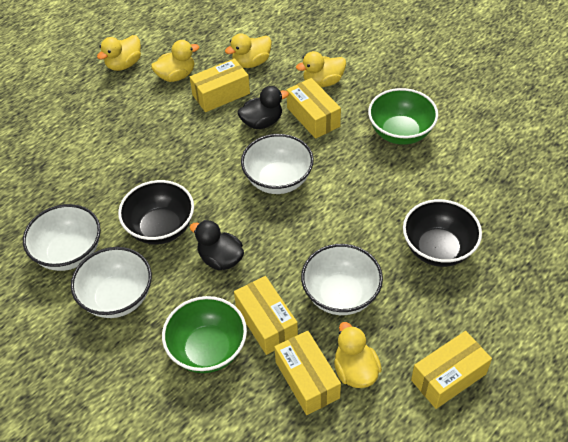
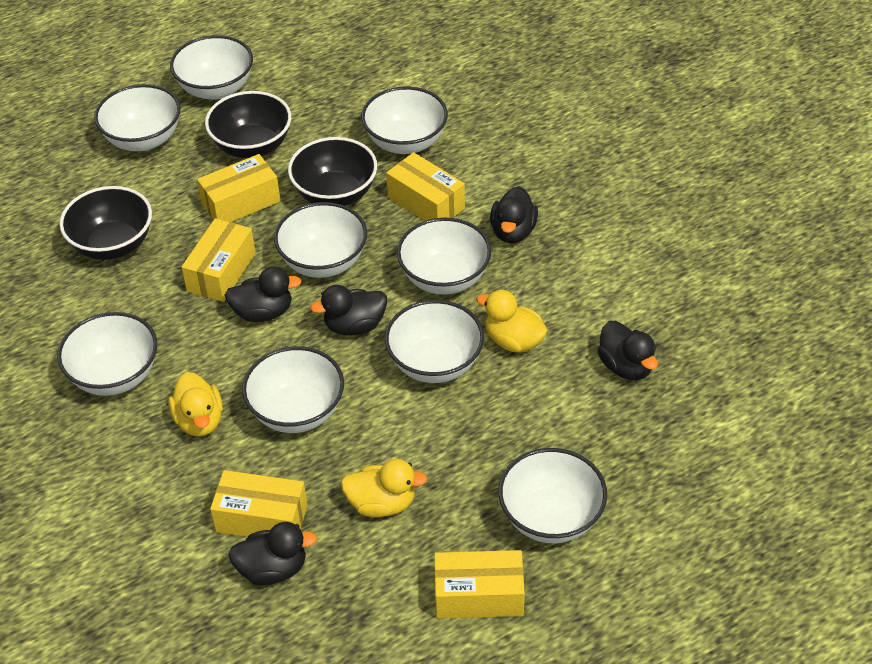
black bowl: [118,180,194,245] [403,199,482,267] = 2 -> [60,186,152,260] [205,91,291,158] [288,137,377,206] = 3
black duck: [190,220,244,271] [237,86,289,129] = 2 -> [225,266,302,322] [228,522,317,585] [310,285,387,336] [490,186,538,243] [597,321,658,380] = 5
green bowl: [162,296,247,373] [368,88,438,145] = 2 -> none = 0
white bowl: [23,204,101,271] [71,247,152,318] [241,134,314,194] [301,244,383,315] = 4 -> [57,312,158,396] [94,84,180,151] [170,35,253,100] [242,346,344,433] [274,202,367,278] [361,87,448,154] [385,300,484,383] [397,218,491,295] [498,448,607,543] = 9
yellow duck: [97,35,141,71] [151,40,199,82] [225,33,272,68] [296,51,346,87] [334,322,382,388] = 5 -> [168,372,223,437] [341,459,427,517] [476,290,548,353] = 3

